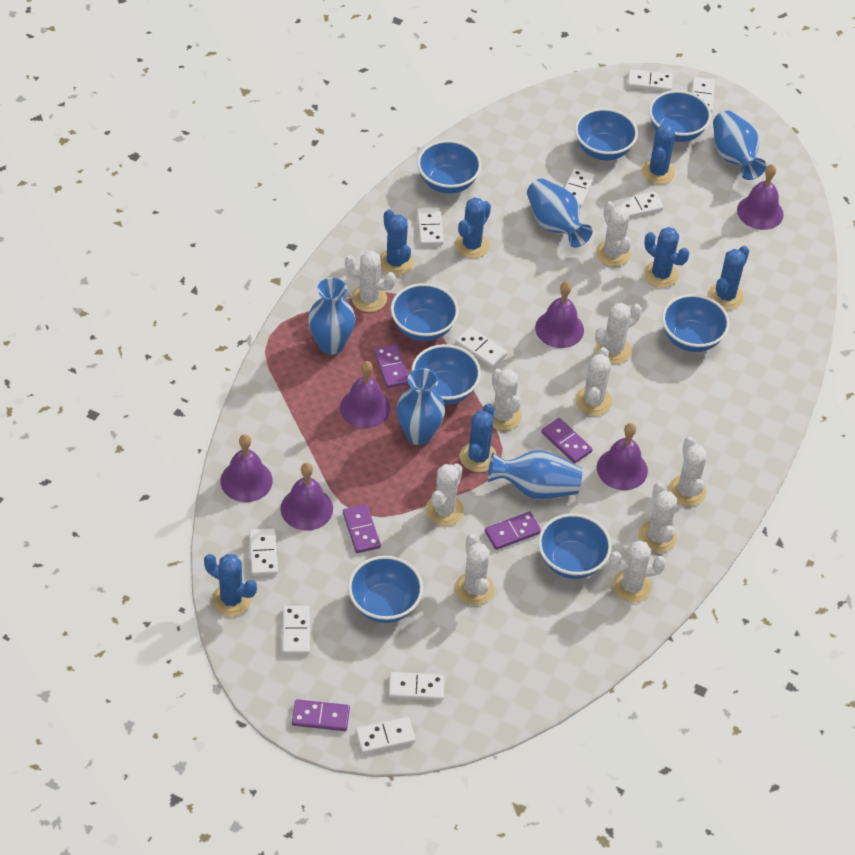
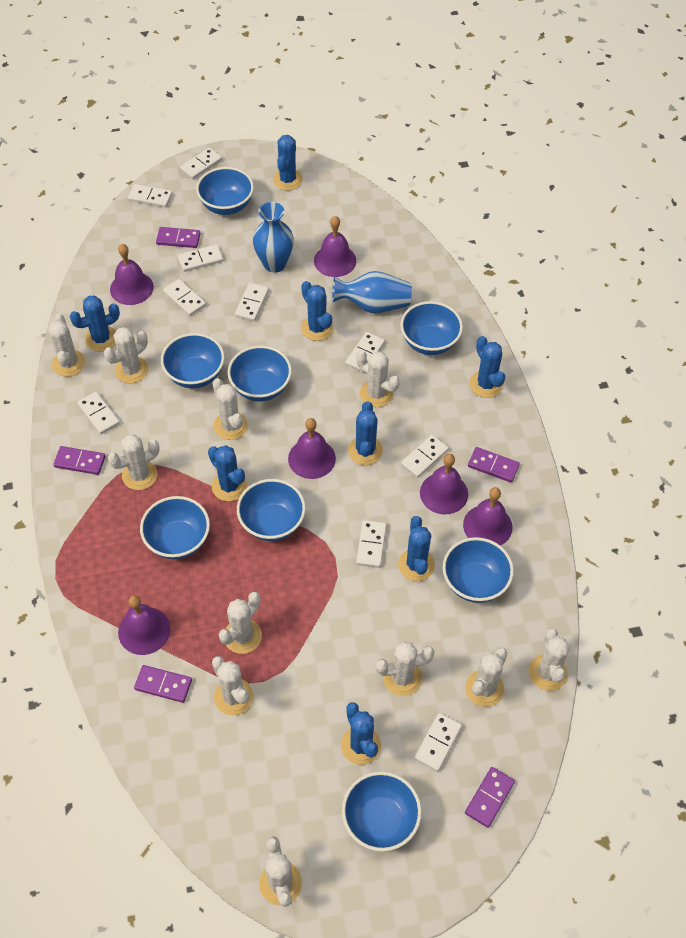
blue cactus: [204,554,257,617] [380,210,413,275] [455,197,491,258] [460,404,497,472] [641,124,675,184] [644,227,689,288] [708,246,749,310] = 7 -> [70,295,120,352] [208,445,247,501] [273,135,303,191] [301,281,334,341] [341,702,381,765] [348,401,383,465] [398,516,435,581] [470,336,505,398] = 8
blue vase: [308,278,355,355] [397,368,445,445] [488,450,582,499] [527,179,593,248] [713,111,766,180] = 5 -> [253,202,294,273] [332,271,412,313] = 2
white cactus: [345,251,396,312] [425,464,464,526] [455,534,494,605] [491,369,522,431] [575,347,612,415] [595,303,642,364] [596,201,632,267] [609,540,666,603] [638,482,677,553] [668,436,707,506] = 10 -> [48,314,86,377] [104,327,148,383] [108,434,160,490] [212,378,248,440] [212,656,254,715] [219,592,262,654] [259,836,302,907] [357,351,400,407] [376,641,435,696] [465,648,507,707] [529,628,570,691] = 11

